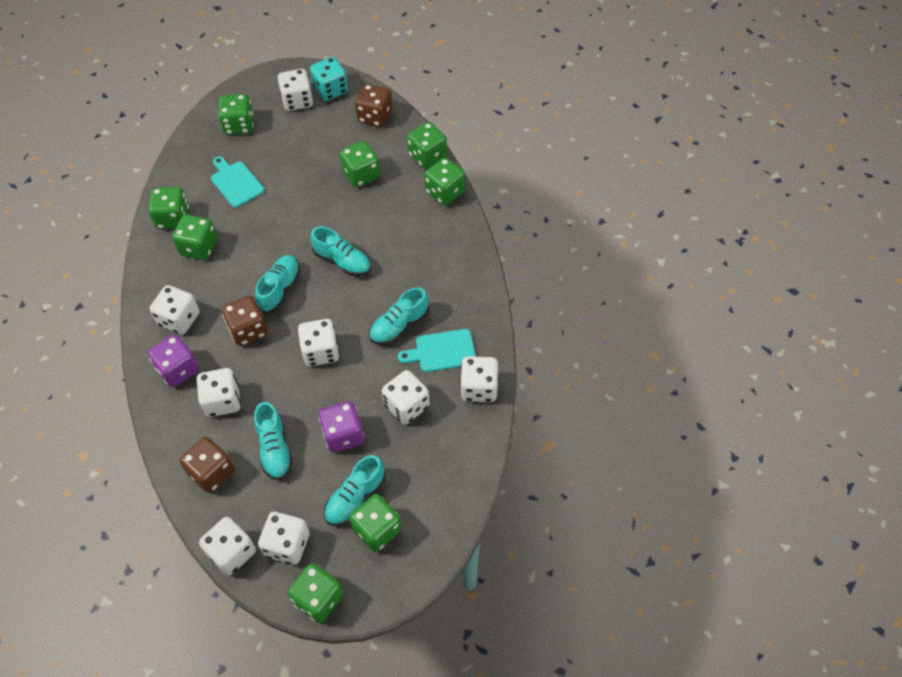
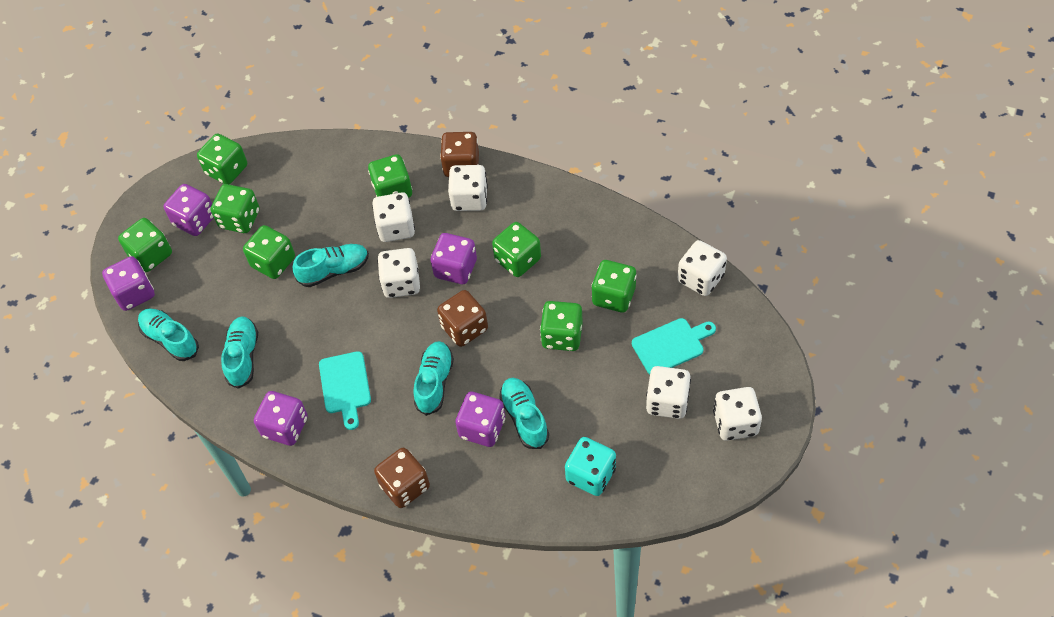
purple dice: [148,335,199,387] [319,401,364,453] = 2 -> [102,256,155,311] [164,184,214,236] [254,391,308,446] [430,233,477,284] [455,392,505,447] = 5
white dice: [150,285,200,335] [197,368,241,417] [199,517,256,575] [258,512,310,565] [278,69,313,111] [298,319,339,366] [382,370,430,424] [460,356,498,402] = 8 -> [372,192,415,242] [377,248,420,298] [448,165,488,211] [646,366,691,419] [678,240,727,296] [713,387,762,441] = 6

